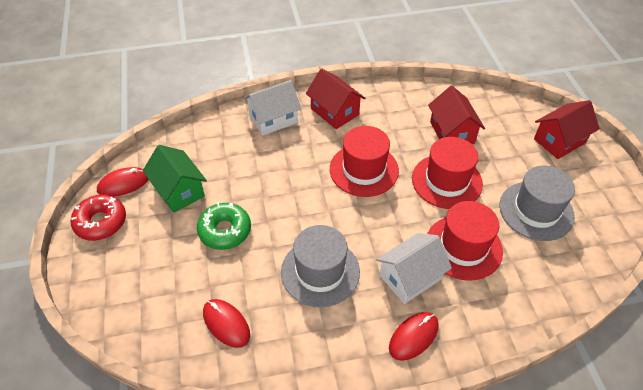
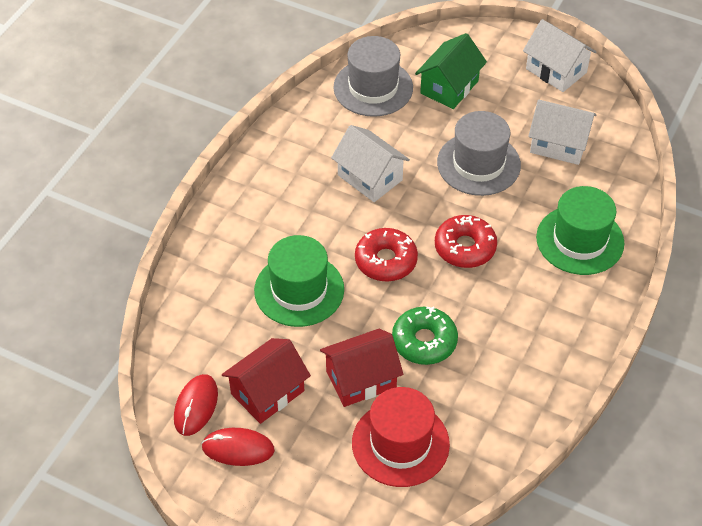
green hat: none = 0 -> [254,235,344,327] [536,186,624,275] = 2
red donut: [70,194,126,241] = 1 -> [355,228,418,282] [435,215,497,268] = 2
red hat: [330,126,399,197] [412,137,483,209] [427,201,503,281] = 3 -> [352,387,450,487] = 1
red house: [306,69,365,129] [428,86,485,144] [534,100,600,159] = 3 -> [222,338,311,424] [320,329,403,407] = 2
red mouse: [97,167,149,197] [203,299,250,348] [389,312,439,361] = 3 -> [174,374,218,436] [201,428,275,466] = 2
white house: [244,80,301,136] [376,233,452,304] = 2 -> [331,125,410,202] [523,19,596,92] [528,100,596,165] = 3

